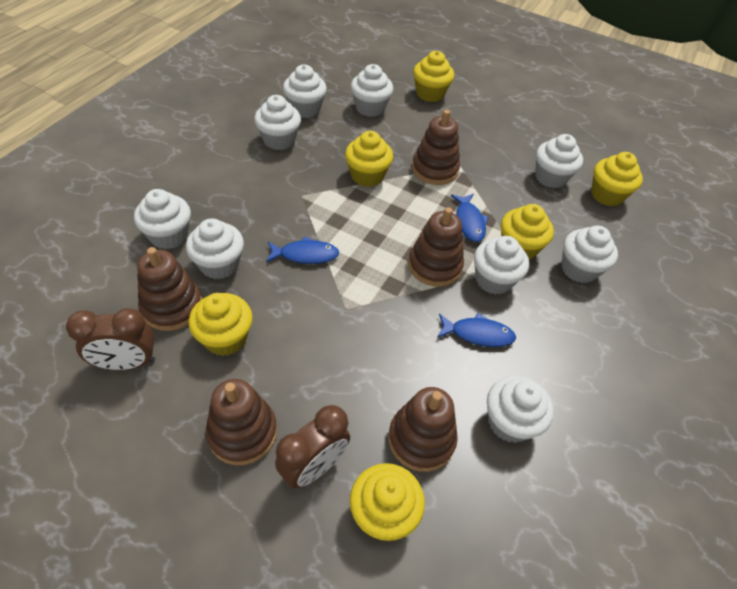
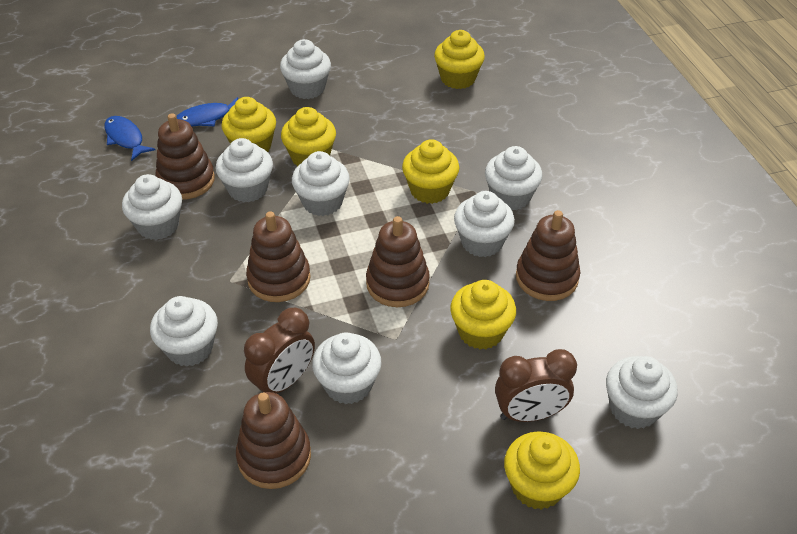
blue fish: [266,236,339,264] [437,313,516,347] [451,194,489,242] = 3 -> [104,116,155,161] [176,97,238,126] = 2

